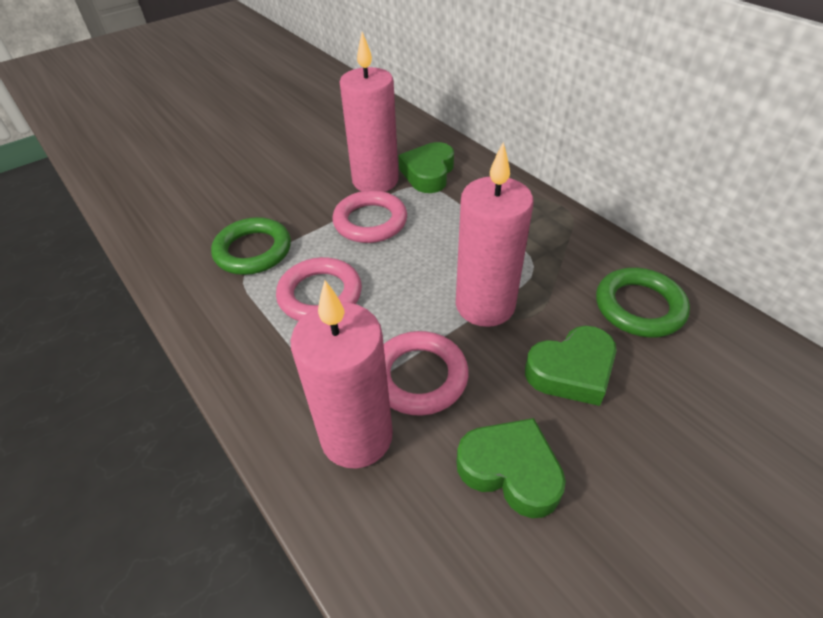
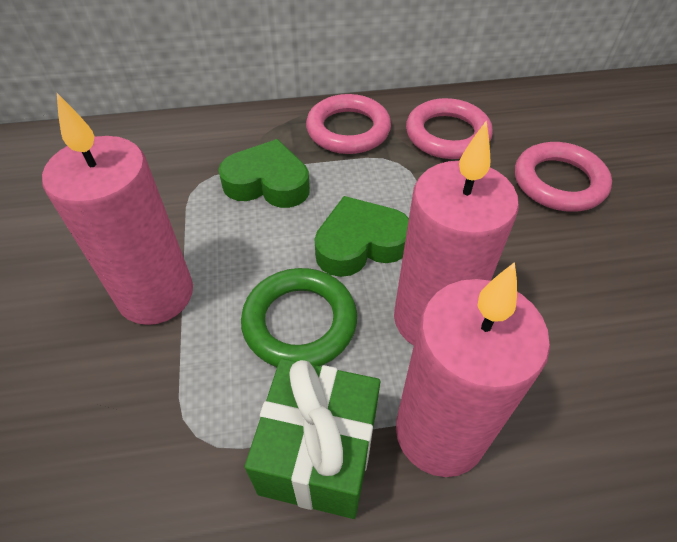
green gift: none = 0 -> [245,358,380,519] = 1
green heart: [399,142,454,193] [456,418,566,518] [525,326,617,406] = 3 -> [218,139,310,208] [315,196,409,277] = 2
green ring: [211,217,291,275] [596,268,690,337] = 2 -> [241,268,357,367] = 1

